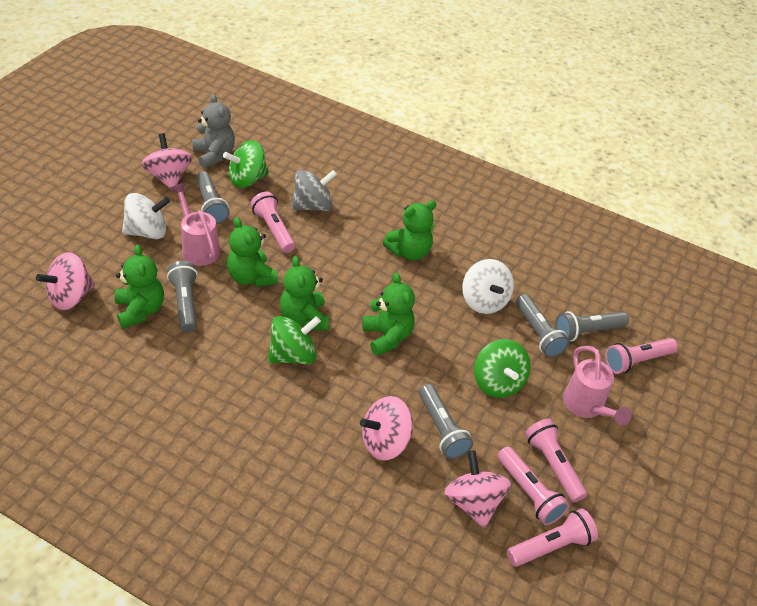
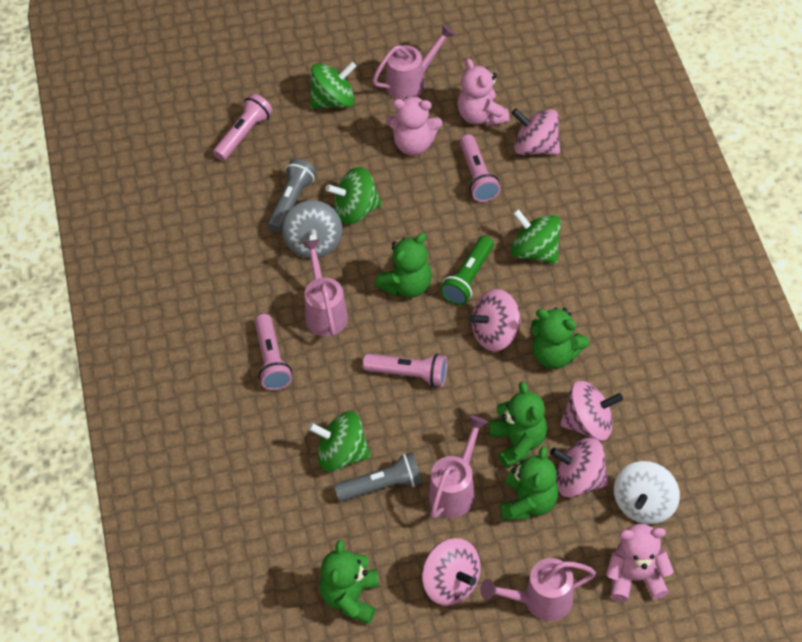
green flashlight: none = 0 -> [440,236,494,305] = 1
green spinning top: [223,140,269,188] [268,316,321,364] [474,339,531,398] = 3 -> [308,412,371,471] [310,62,356,109] [325,167,382,225] [511,209,561,264] = 4
grey flashlight: [167,261,198,333] [196,171,230,224] [419,384,473,459] [516,294,570,358] [556,311,629,341] = 5 -> [268,159,316,233] [334,452,422,502] = 2
grey teddy bear: [192,94,235,168] = 1 -> none = 0
pink flashlight: [250,192,295,253] [497,447,570,525] [507,508,598,567] [525,419,587,503] [605,338,678,374] = 5 -> [213,93,273,161] [255,314,292,390] [363,353,447,387] [460,134,501,202] = 4
pink spinning top: [36,252,95,310] [141,133,192,190] [360,396,413,461] [444,451,511,528] = 4 -> [422,538,481,606] [469,289,521,351] [512,108,560,155] [550,438,609,498] [560,381,623,441] = 5
pink teddy bear: none = 0 -> [386,96,442,155] [457,58,510,127] [606,524,674,602] = 3
pink watering can: [170,183,220,266] [563,346,632,425] = 2 -> [302,239,348,337] [372,24,455,100] [429,415,488,519] [481,558,596,621] = 4
white spinning top: [122,193,170,239] [462,259,514,314] = 2 -> [614,461,680,524] = 1

